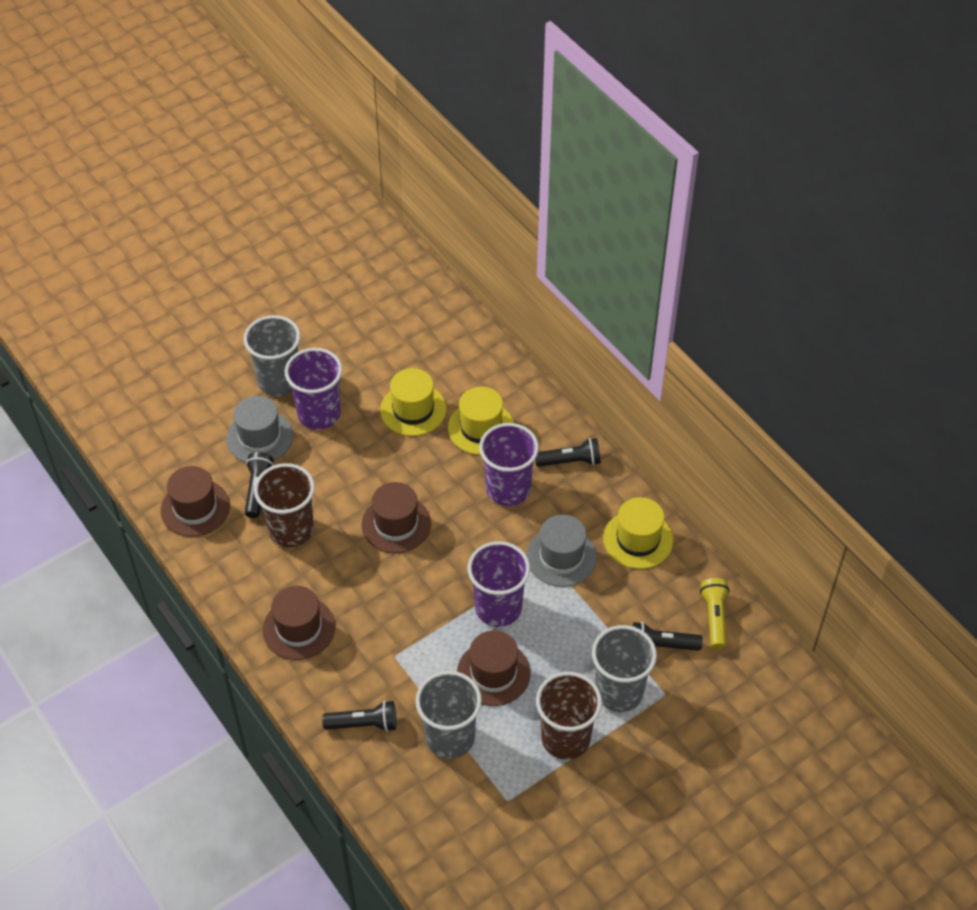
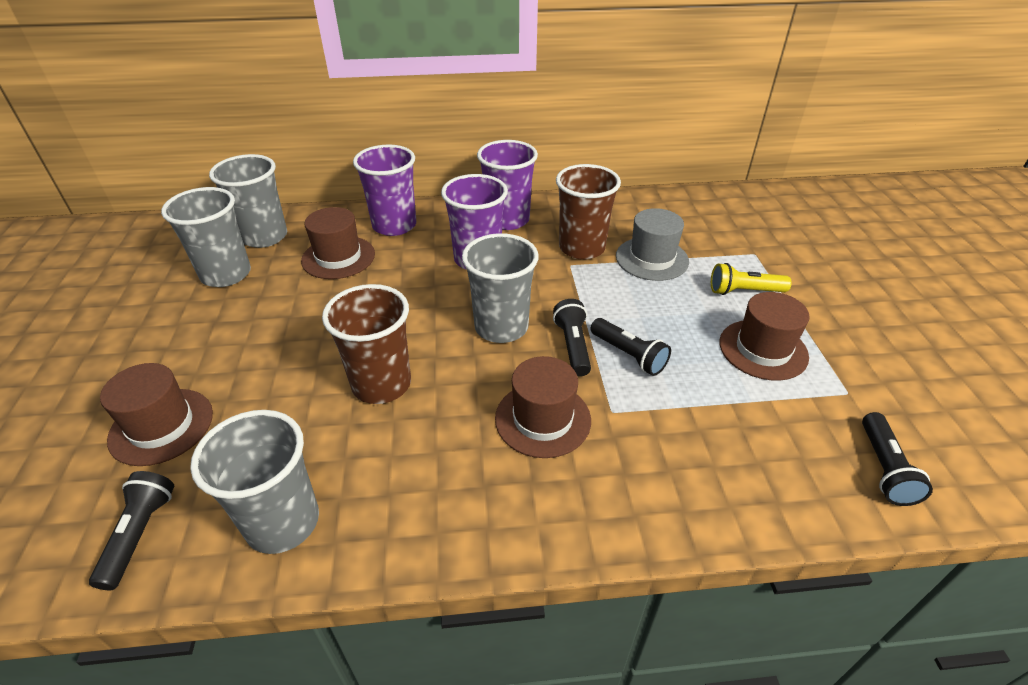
grey cup: [244,315,301,396] [416,671,482,759] [592,625,657,712] = 3 -> [161,187,251,287] [190,410,319,554] [209,154,287,248] [462,233,539,343] = 4
grey hat: [226,396,293,463] [526,515,597,587] = 2 -> [616,208,689,281] = 1
yellow hat: [380,368,446,436] [448,386,514,455] [603,497,673,569] = 3 -> none = 0

